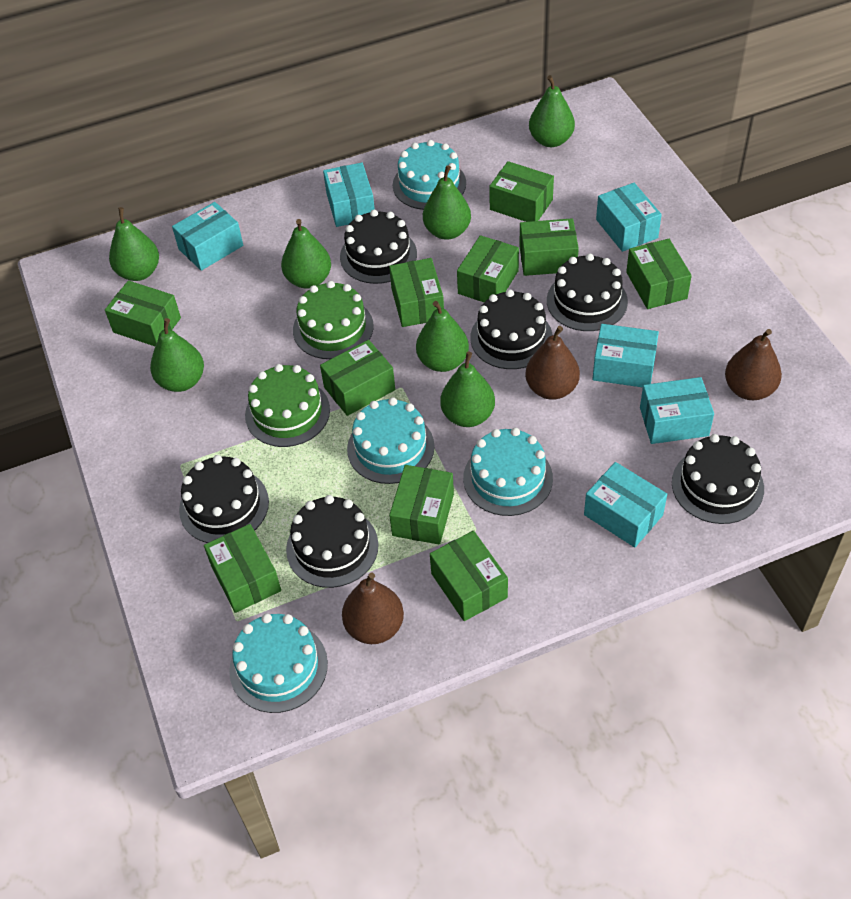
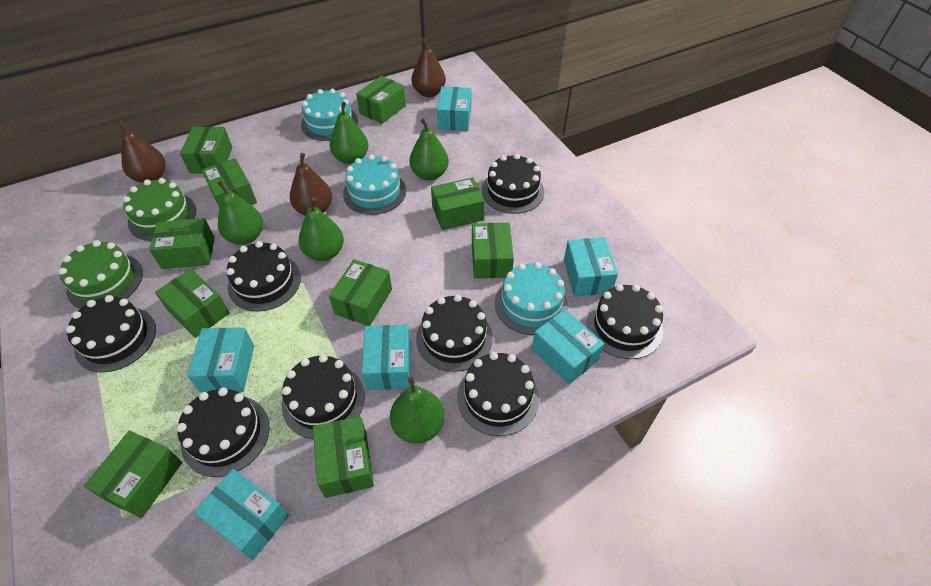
black cake: [179,455,269,543] [286,495,379,588] [340,210,417,284] [470,290,553,369] [547,253,628,331] [672,434,764,524] = 6 -> [66,295,156,373] [176,387,270,477] [226,241,301,312] [282,354,365,439] [416,294,493,372] [457,352,539,436] [482,154,544,214] [587,284,663,359] = 8
green pear: [109,207,159,281] [150,318,204,392] [281,219,331,289] [416,301,469,372] [423,165,471,240] [440,351,495,427] [529,75,575,147] = 7 -> [217,181,263,245] [299,197,344,261] [330,102,369,164] [390,376,445,444] [409,119,449,180] = 5
turquoise cake: [229,613,328,713] [347,397,435,484] [393,140,466,210] [463,428,553,516] = 4 -> [301,89,358,141] [343,154,406,215] [495,262,568,335] = 3

